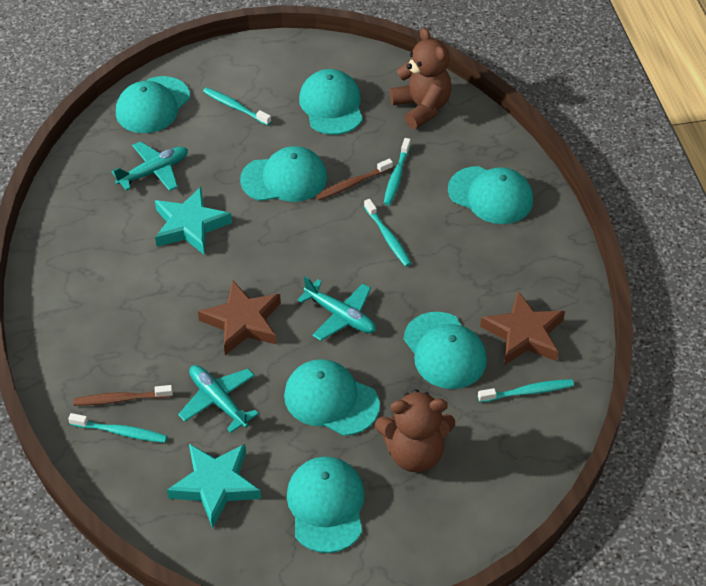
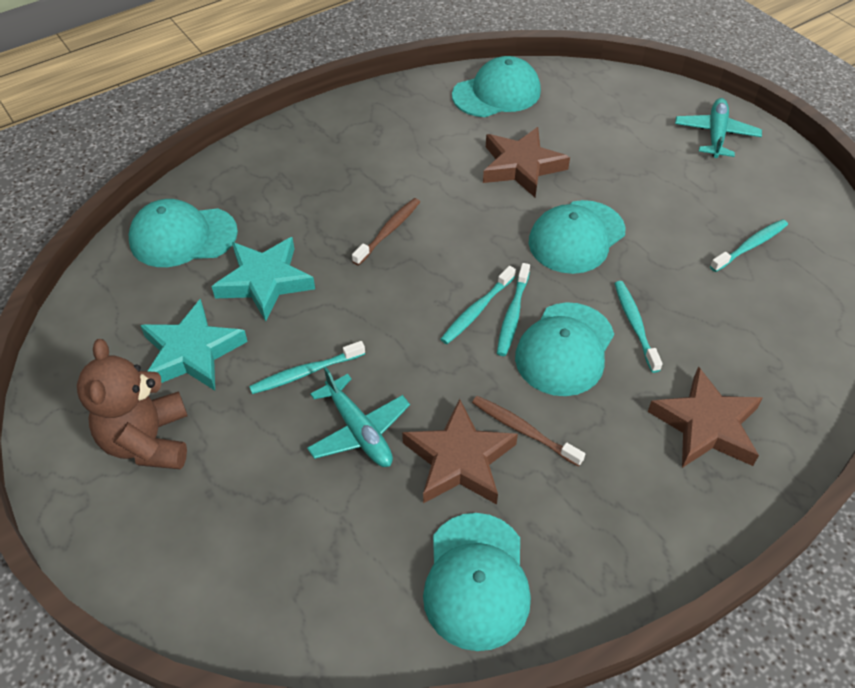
brown star: [198,280,281,355] [480,291,565,365] = 2 -> [402,399,518,504] [483,127,570,197] [648,366,763,468] = 3
brown teddy bear: [375,389,455,472] [390,28,452,129] = 2 -> [77,339,188,469] = 1
turquoise cap: [116,76,190,133] [240,146,327,202] [284,359,380,436] [287,457,365,553] [299,69,363,135] [404,312,487,389] [448,166,533,224] = 7 -> [129,199,238,267] [423,513,531,651] [452,56,541,117] [515,302,614,396] [529,200,625,274] = 5
turquoise plane: [111,141,188,191] [178,365,259,433] [297,276,376,341] = 3 -> [307,367,410,467] [675,98,762,158] = 2

